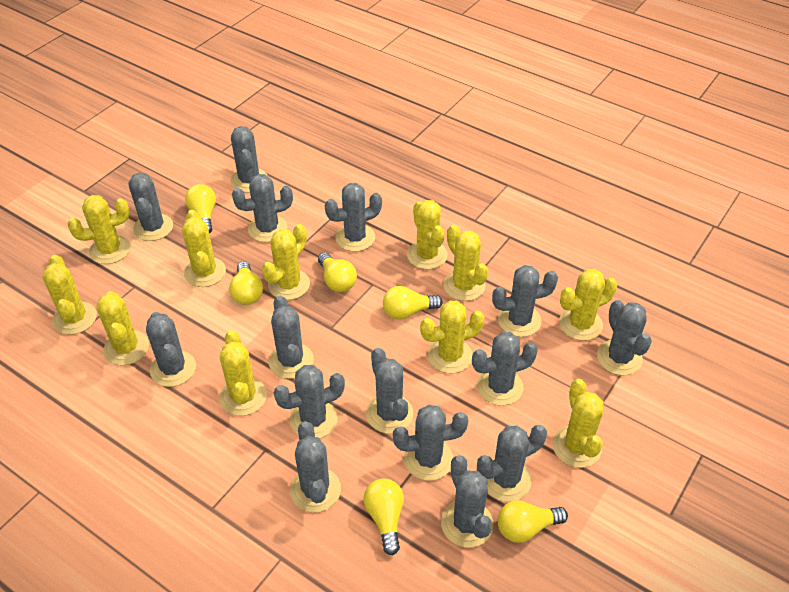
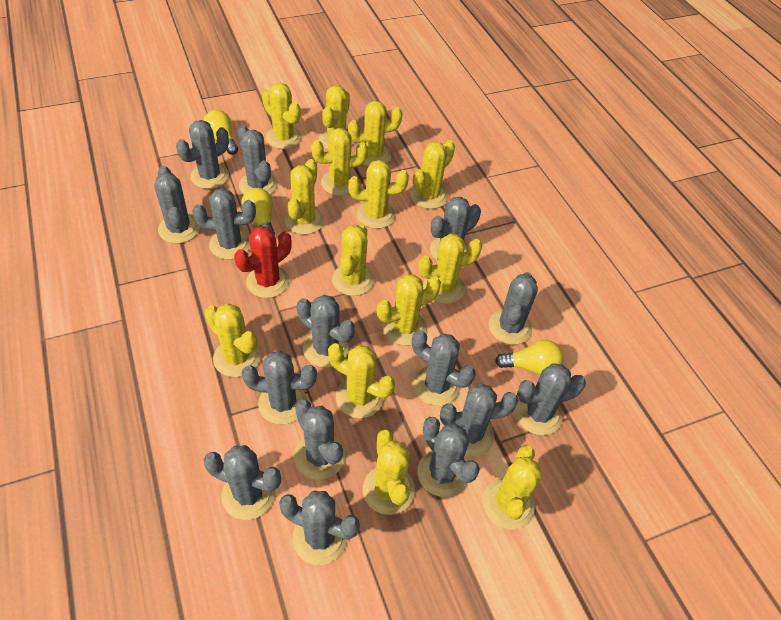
red cactus: none = 0 -> [234,226,292,298] = 1
yellow cactus: [42,255,97,335] [68,195,130,264] [96,291,149,365] [182,210,226,287] [220,330,267,416] [262,224,310,300] [407,200,447,269] [420,301,484,373] [443,225,488,301] [552,379,604,468] [559,269,617,341] = 11 -> [204,303,261,377] [262,83,302,149] [285,159,324,235] [311,128,368,196] [319,86,354,150] [328,343,395,418] [332,224,374,296] [348,101,403,167] [348,160,409,229] [363,429,415,515] [377,274,441,346] [411,140,455,209] [418,234,482,304] [483,445,542,530] = 14
yellow light bulb: [185,184,216,233] [229,261,263,305] [318,252,357,292] [363,478,404,555] [383,286,442,320] [498,500,568,543] = 6 -> [203,110,238,155] [241,188,275,236] [495,340,563,375] = 3

